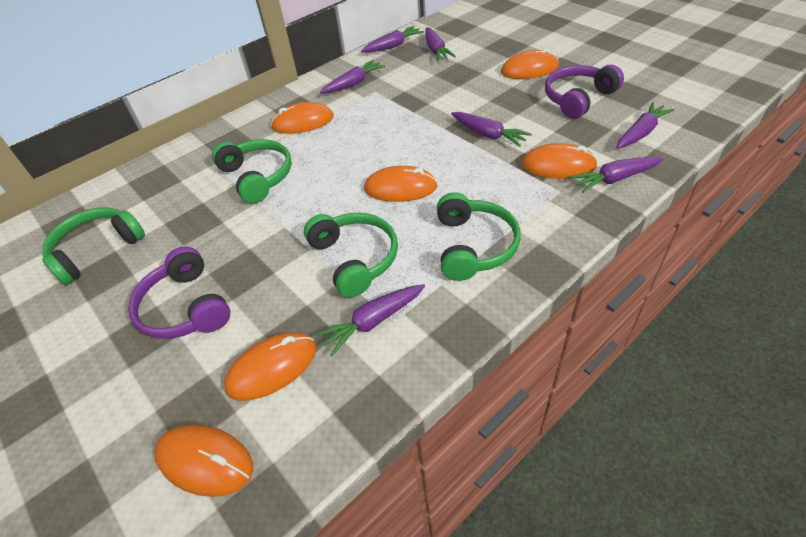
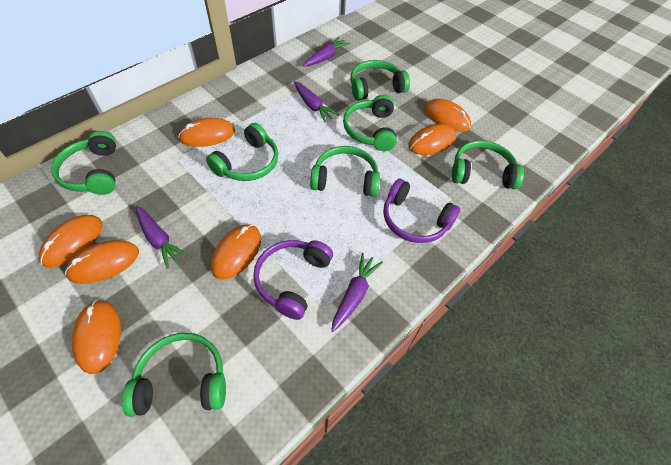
green headphones: [42,207,145,285] [212,139,292,203] [304,213,398,298] [437,192,521,281] = 4 -> [51,131,116,195] [122,333,226,417] [206,123,278,181] [310,146,380,197] [343,95,397,151] [350,60,410,101] [452,140,524,189] = 7
orange mouse: [154,424,253,497] [224,333,316,401] [271,102,334,134] [364,166,438,202] [501,49,559,79] [521,143,598,179] = 6 -> [39,215,103,267] [65,240,139,284] [72,300,121,374] [178,118,235,147] [211,224,261,280] [409,124,456,155] [425,99,471,132] = 7
purple carrot: [316,284,425,356] [320,60,386,94] [361,26,424,53] [425,27,456,61] [451,112,532,147] [569,157,664,193] [616,102,674,149] = 7 -> [136,206,188,269] [294,81,339,122] [303,37,350,67] [331,253,383,332] = 4

